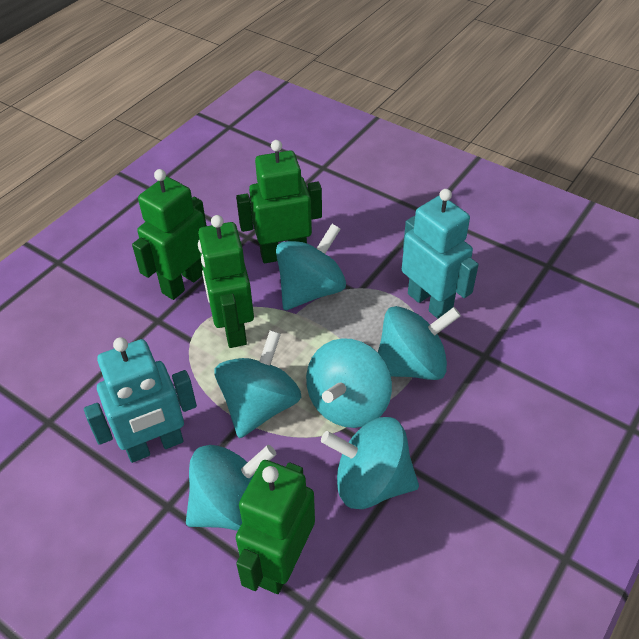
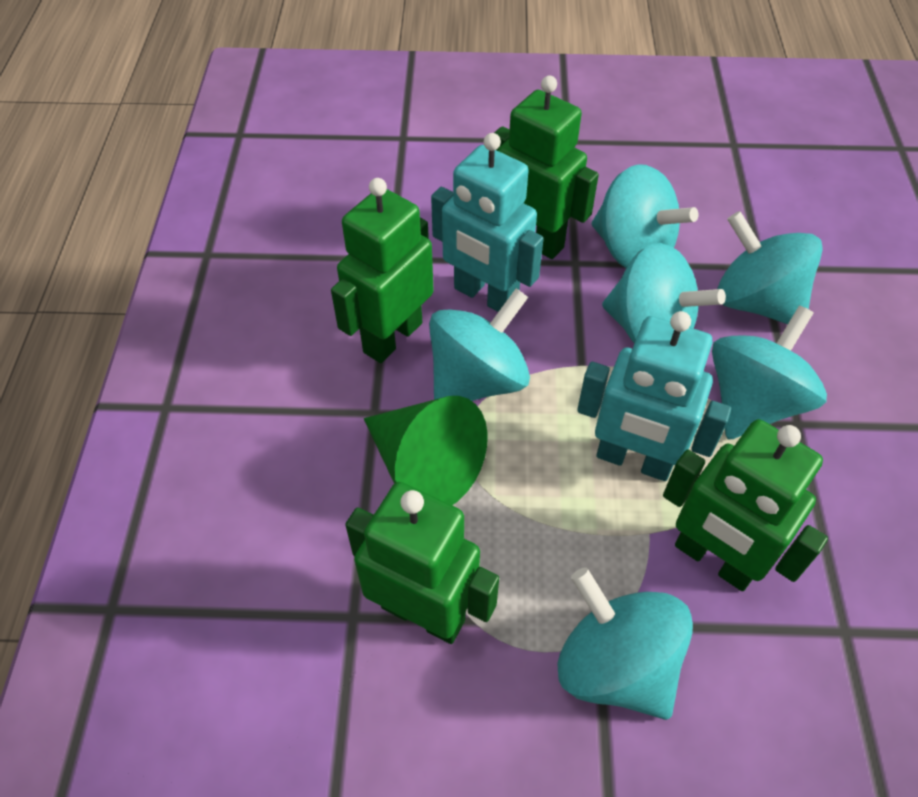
green cone: none = 0 -> [364,396,488,505] = 1

